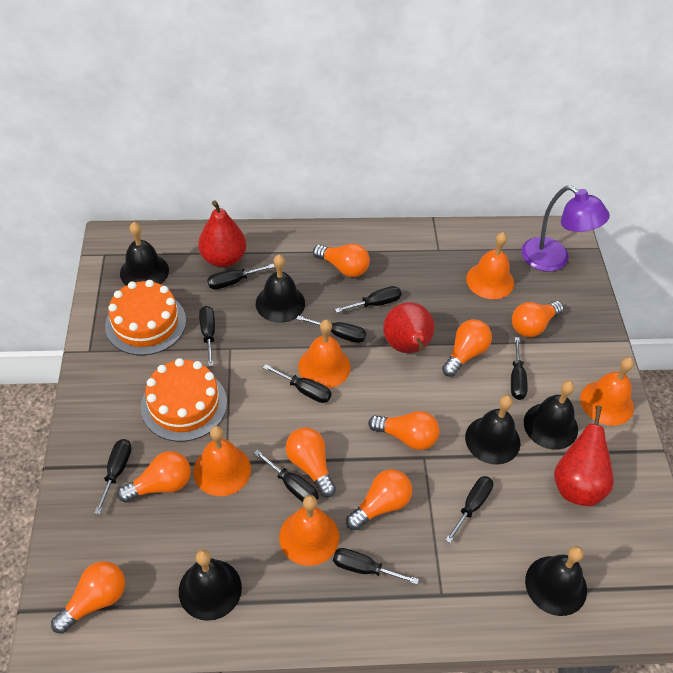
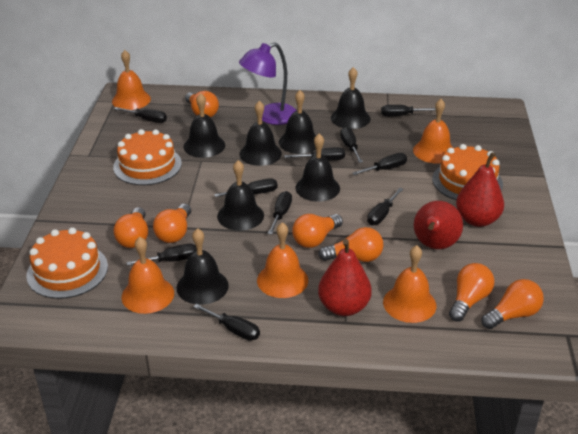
black bell: [120,222,169,286] [179,550,242,621] [256,255,305,323] [465,395,520,465] [524,381,578,450] [525,546,587,616] = 6 -> [177,228,229,305] [184,93,225,158] [217,160,264,231] [240,101,282,166] [279,90,316,154] [295,133,340,202] [331,67,371,129] = 7
orange cake: [105,280,186,355] [141,358,227,442] = 2 -> [26,227,108,299] [113,129,182,185] [432,144,503,200] = 3
orange light bulb: [51,561,125,634] [117,451,191,503] [285,427,336,497] [313,244,370,277] [346,469,412,530] [368,411,440,450] [442,319,492,377] [512,301,564,337] = 8 -> [114,207,148,248] [153,204,191,243] [185,91,219,118] [292,214,343,248] [318,227,383,262] [449,263,494,322] [481,279,544,329] = 7

